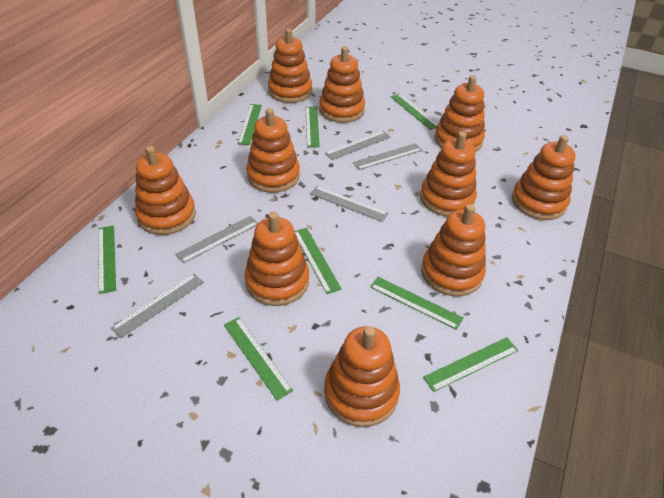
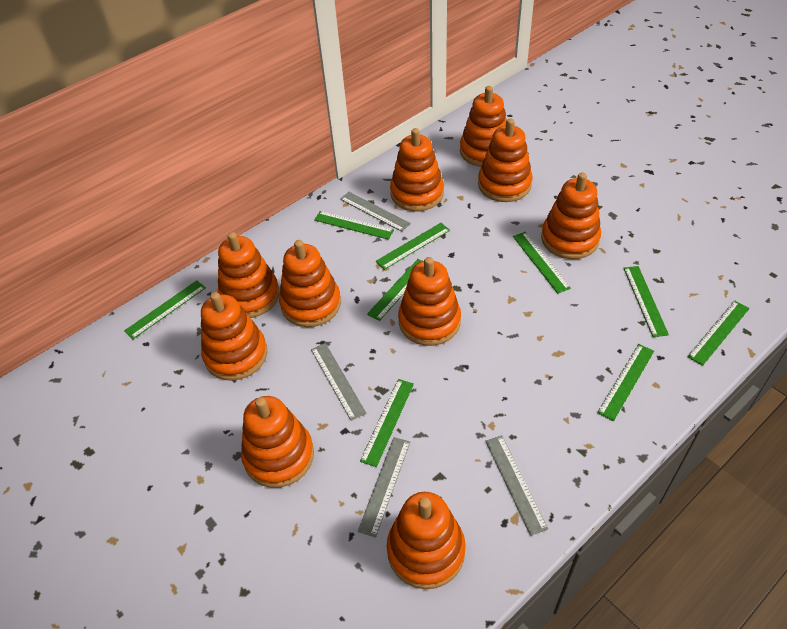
green ruler: [98,226,116,294] [224,317,293,401] [237,104,262,145] [295,228,342,294] [305,107,320,147] [370,277,463,330] [391,94,438,130] [423,337,518,392] = 8 -> [124,280,206,339] [314,211,394,240] [360,379,414,467] [367,259,422,321] [376,223,450,270] [513,232,571,294] [597,344,654,421] [624,266,669,337] [688,300,750,366] = 9
grey ruler: [111,274,204,338] [175,216,258,263] [310,186,388,222] [325,131,391,160] [353,143,422,170] = 5 -> [311,343,366,421] [340,192,411,232] [358,437,410,538] [486,435,548,536] = 4

